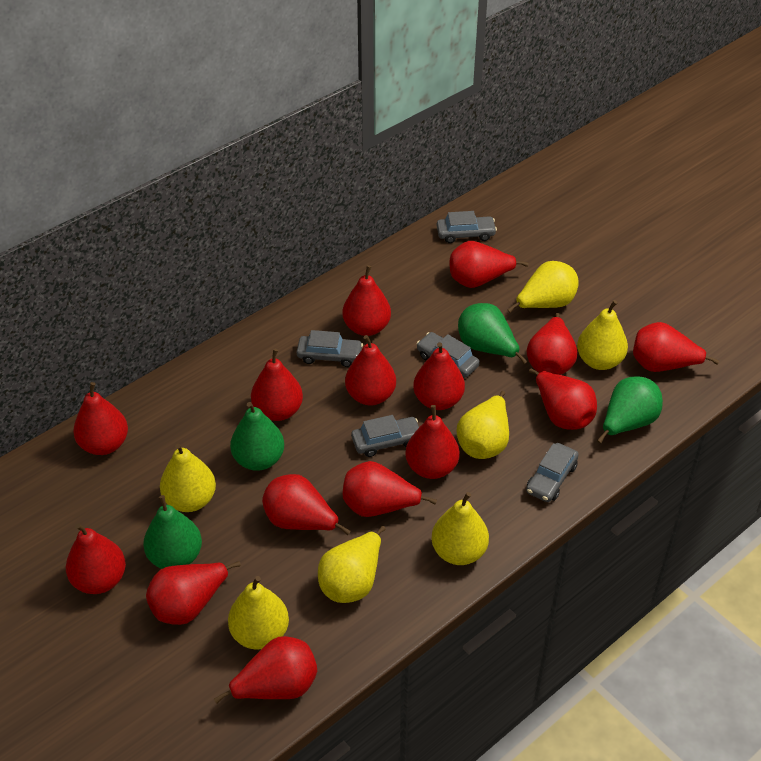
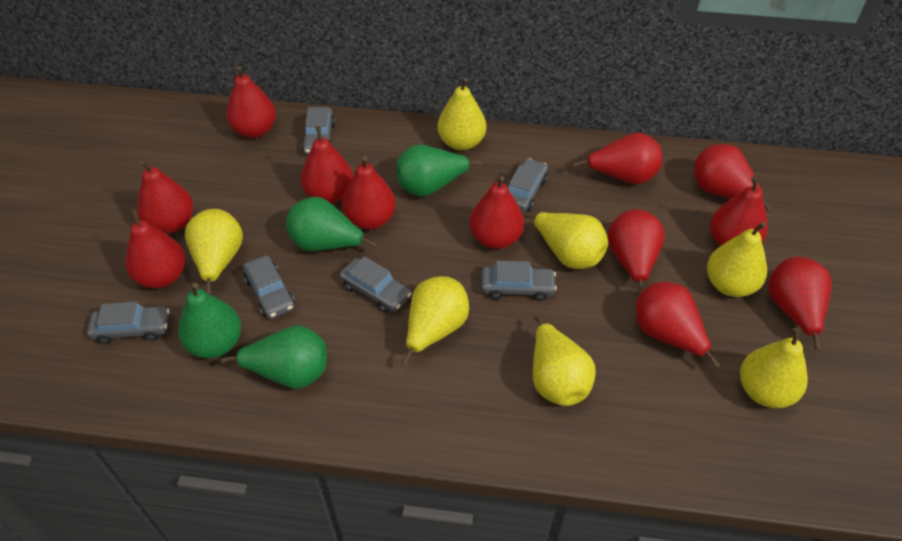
grey car: [297,330,363,367] [351,415,419,457] [417,332,480,378] [437,211,497,243] [526,443,579,502] = 5 -> [87,301,170,344] [243,255,295,319] [302,107,335,155] [339,256,412,313] [481,261,557,301] [508,158,548,212] = 6
red pear: [66,523,126,594] [73,382,128,455] [146,561,241,625] [214,636,317,703] [251,349,303,421] [262,474,351,535] [342,265,391,336] [342,461,437,517] [345,335,396,405] [405,405,460,479] [413,342,465,410] [450,241,528,288] [527,313,577,375] [529,368,597,430] [633,322,719,372] = 15 -> [125,209,185,288] [137,160,194,234] [226,66,276,138] [301,126,353,203] [342,156,396,230] [470,176,524,249] [573,132,662,184] [607,209,665,295] [636,282,720,368] [694,144,772,212] [710,176,768,246] [768,257,832,350] = 12

